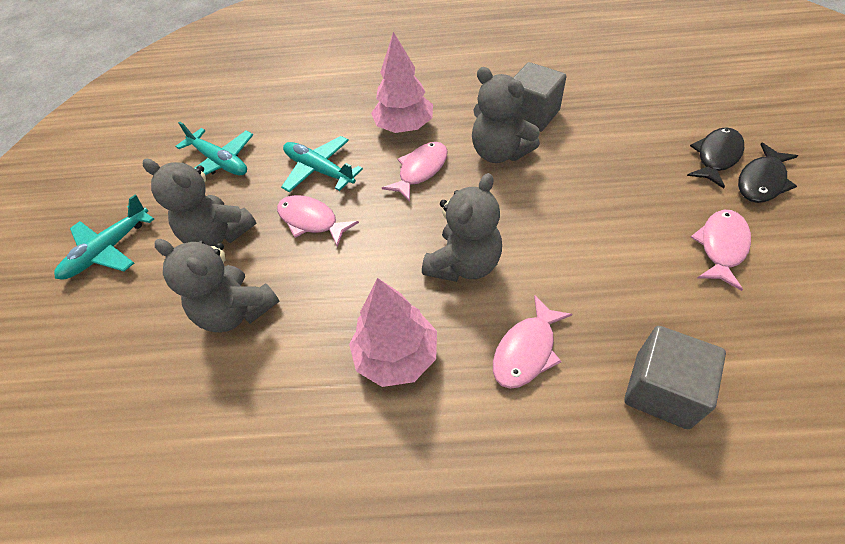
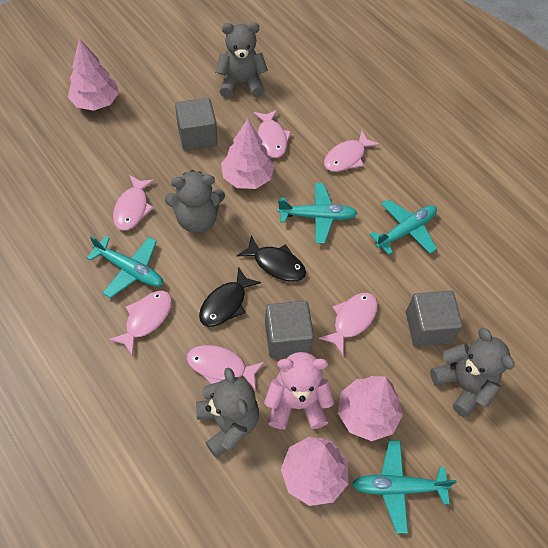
grey cube: [513,62,566,132] [624,326,726,429] = 2 -> [175,98,217,151] [265,301,314,358] [406,291,463,347] = 3
pink fish: [277,195,359,247] [382,142,448,202] [493,295,573,389] [691,210,751,291] = 4 -> [108,290,172,356] [113,175,155,231] [187,345,265,390] [253,109,291,158] [319,293,378,355] [324,130,380,172] = 6
pink teddy bear: none = 0 -> [264,352,335,429] = 1
pink tree: [349,278,437,387] [371,32,433,133] = 2 -> [68,38,119,111] [221,119,275,189] [281,437,348,506] [338,376,403,441] = 4
turquoise plane: [54,195,154,279] [175,121,253,175] [281,136,363,192] = 3 -> [87,236,163,298] [277,183,357,244] [352,440,456,533] [369,199,437,255] = 4

